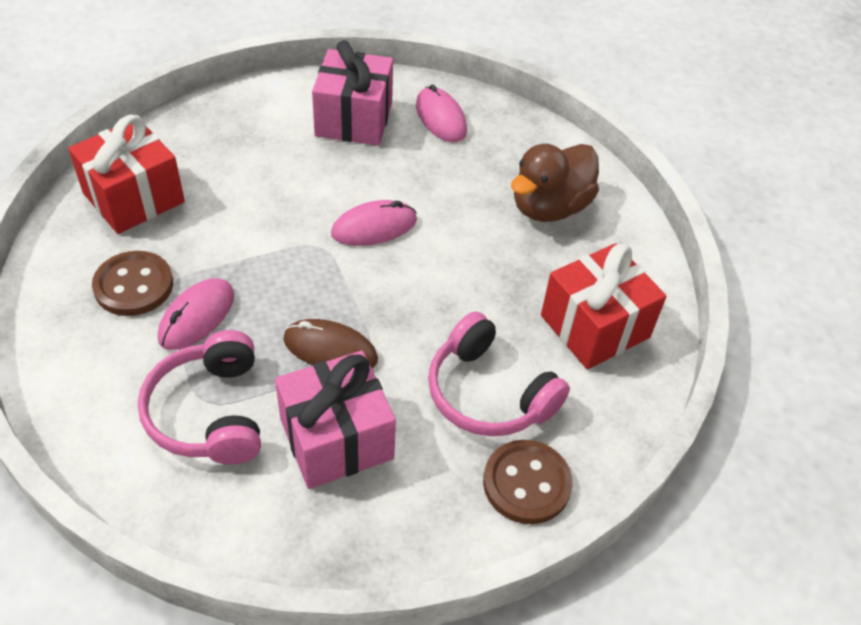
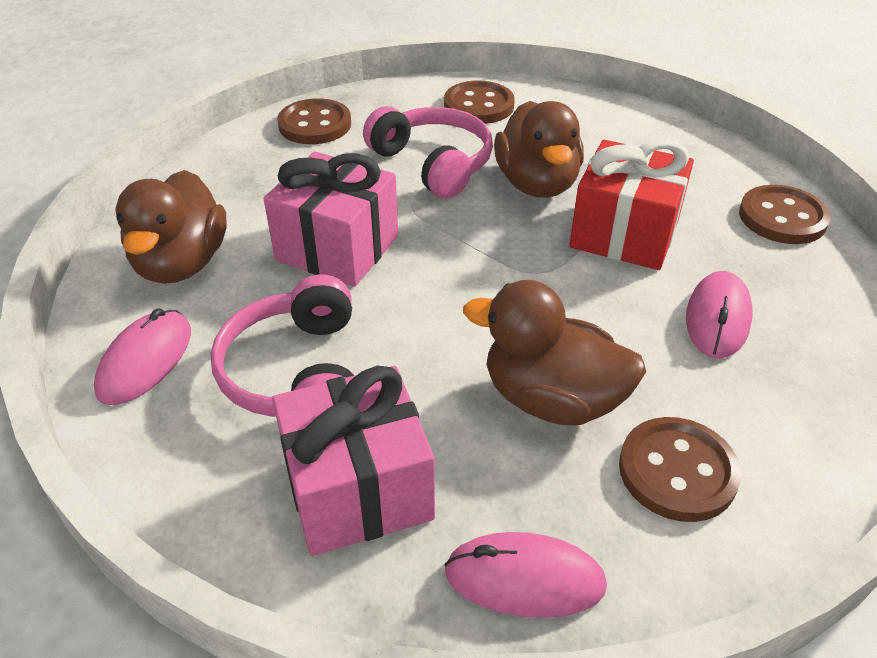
brown button: [92,251,173,316] [483,440,573,524] = 2 -> [277,98,351,144] [444,81,515,124] [619,417,741,522] [739,185,831,244] = 4
brown duck: [511,144,599,222] = 1 -> [115,170,227,284] [463,280,646,425] [494,101,584,198] = 3
brown mouse: [283,319,378,368] = 1 -> none = 0
red gift: [68,115,185,234] [541,243,666,369] = 2 -> [569,139,694,270] = 1

